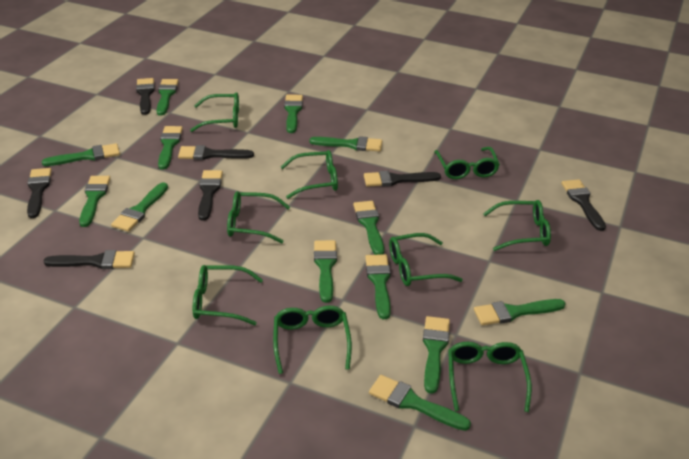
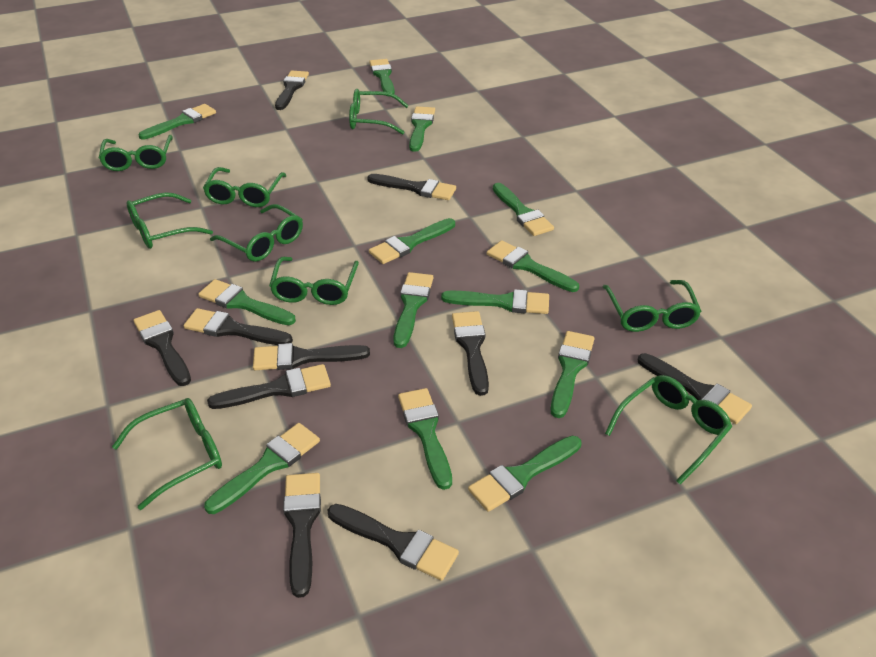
black brush: [27,168,52,218] [44,250,135,269] [136,78,155,115] [178,145,254,160] [198,170,223,221] [364,171,441,187] [561,179,606,231] = 7 -> [133,310,191,386] [184,308,293,345] [207,364,331,409] [253,343,370,370] [275,71,309,110] [283,473,321,598] [328,504,459,581] [367,174,456,200] [452,311,489,396] [638,353,752,424] = 10

